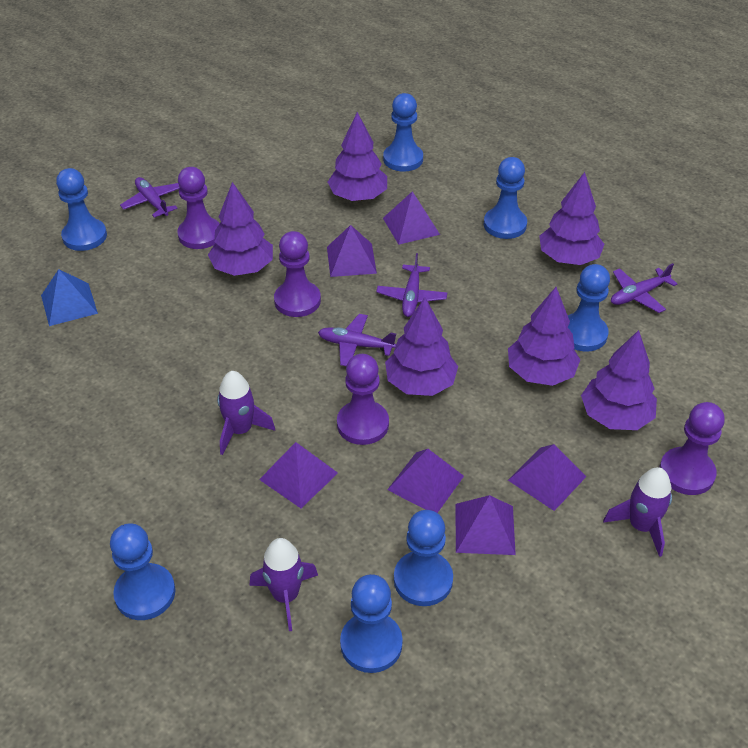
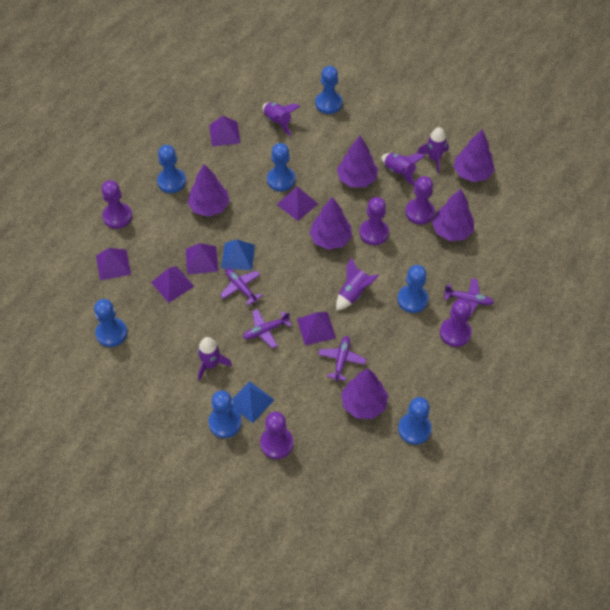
blue pyramid: [41,269,98,326] = 1 -> [221,239,255,270] [232,381,274,423] = 2
purple pawn: [177,167,220,249] [274,231,321,317] [337,354,389,445] [659,402,724,495] = 4 -> [101,180,132,229] [260,412,294,459] [359,197,389,245] [405,176,435,224] [440,299,472,347] = 5
purple rocket: [217,371,275,455] [249,538,318,631] [603,467,672,557] = 3 -> [198,337,232,381] [262,102,300,136] [336,257,379,310] [381,153,425,187] [417,127,449,173] = 5

